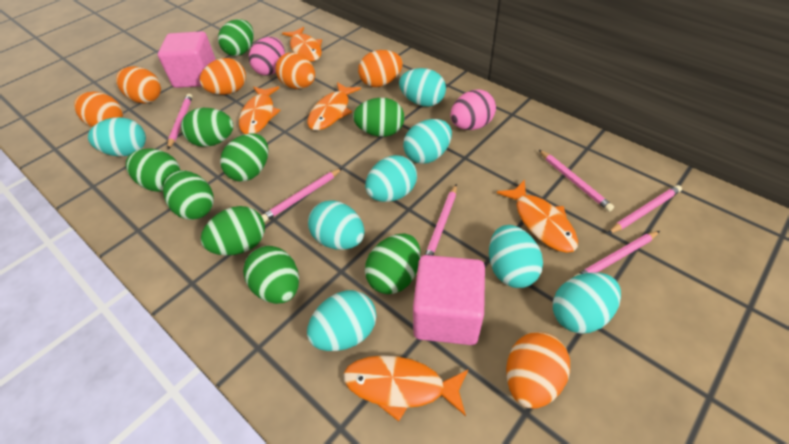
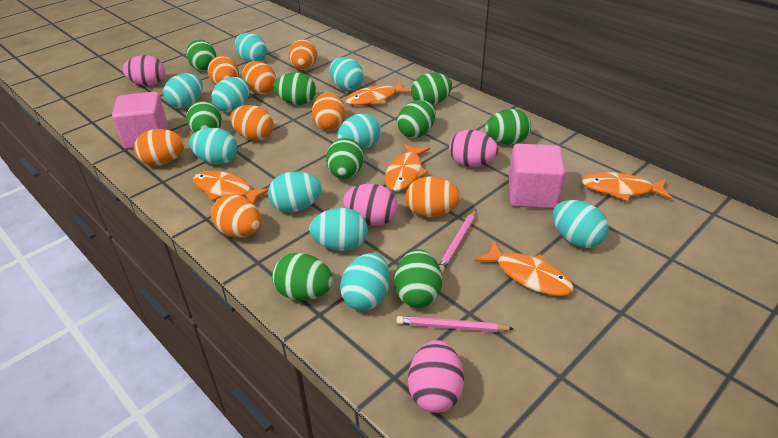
orange egg: [74,92,123,127] [116,66,161,103] [199,58,246,95] [275,53,315,89] [358,50,403,87] [506,332,570,409] = 6 -> [134,129,185,166] [207,56,239,85] [211,194,261,238] [230,105,274,141] [242,61,276,95] [288,39,317,70] [312,92,346,131] [406,176,461,217] = 8
pink egg: [249,37,285,76] [450,89,496,130] = 2 -> [122,55,165,86] [343,184,398,226] [408,340,464,413] [449,129,498,167] = 4
pink pencil: [168,94,192,149] [261,168,343,222] [425,184,457,256] [539,150,614,212] [574,231,660,277] [607,185,682,234] = 6 -> [396,316,514,332] [439,210,476,273] = 2
turquoise egg: [88,117,146,156] [307,290,376,351] [308,200,365,250] [365,155,417,202] [399,68,446,107] [403,119,452,164] [489,225,543,288] [553,272,621,334] = 8 -> [163,73,203,108] [189,128,237,165] [212,77,249,113] [234,33,267,62] [268,172,322,212] [309,208,368,251] [329,57,364,90] [337,113,381,149] [340,253,390,311] [553,200,608,248] = 10

